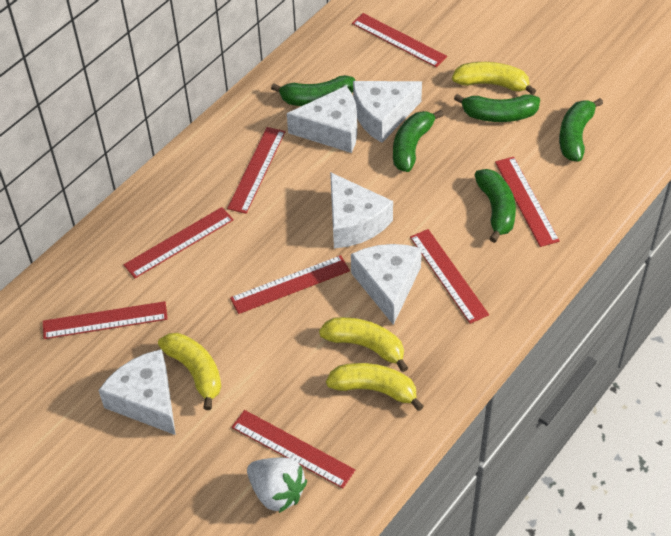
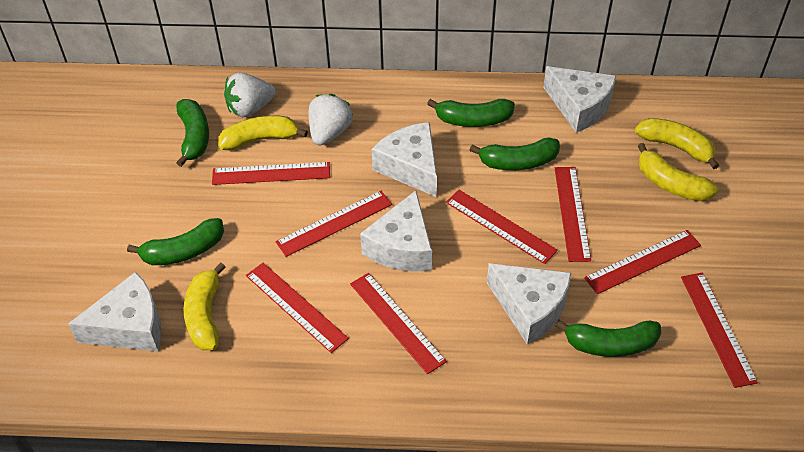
white strawberry: [247,457,307,513] = 1 -> [224,73,276,117] [309,94,353,145] = 2

